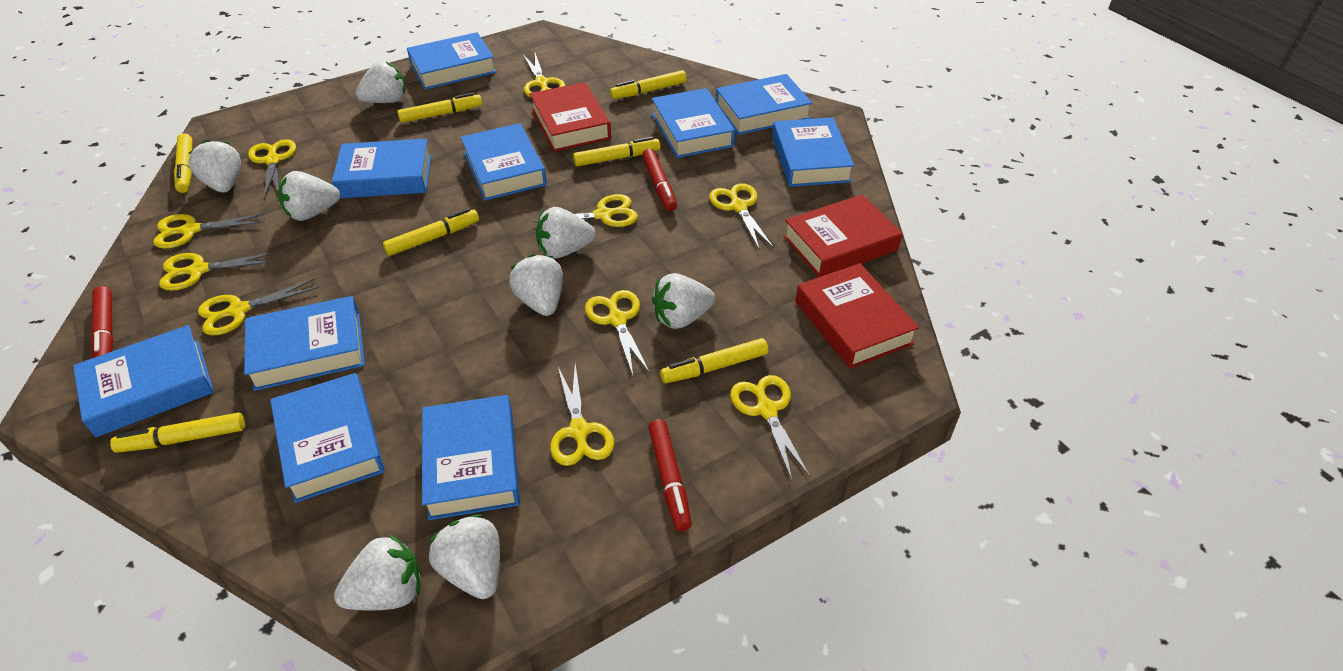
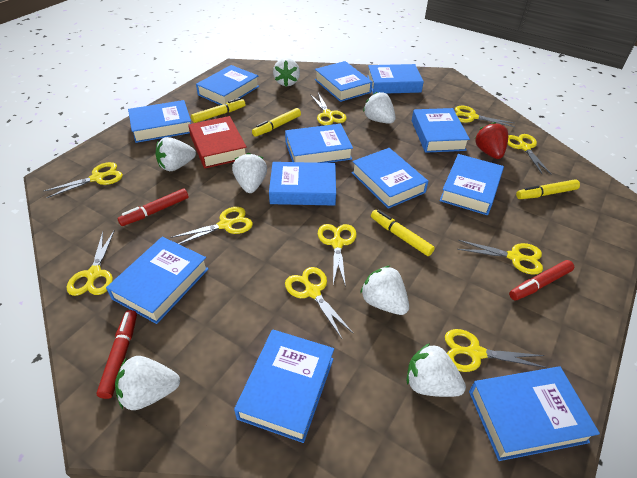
blue book: [73,325,214,437] [244,296,365,391] [270,373,385,503] [332,139,431,198] [407,32,496,90] [422,395,520,520] [460,123,547,201] [652,88,735,158] [716,74,812,135] [772,117,854,187] = 10 -> [106,237,209,324] [128,100,191,143] [196,65,259,105] [234,329,334,443] [269,162,336,205] [285,124,353,163] [315,61,372,102] [351,148,428,209] [367,64,424,94] [412,108,470,153] [440,154,504,215] [469,367,600,461] = 12
red book: [530,82,611,152] [783,194,903,277] [795,263,919,369] = 3 -> [188,116,247,169] = 1
red strawberry: none = 0 -> [475,122,508,159] = 1
white strawberry: [188,140,241,193] [278,171,340,221] [334,534,421,611] [356,61,406,103] [429,514,500,599] [509,254,563,316] [536,207,596,259] [652,273,715,329] = 8 -> [115,356,180,410] [156,137,196,171] [232,153,267,193] [273,58,300,86] [360,266,409,315] [363,92,396,124] [407,343,466,397] = 7
yellow marker: [110,413,245,453] [174,133,193,193] [383,208,479,256] [397,93,482,123] [573,137,660,166] [610,70,687,99] [660,338,768,383] = 7 -> [191,98,245,123] [252,108,301,137] [371,210,435,256] [516,179,580,199] = 4

